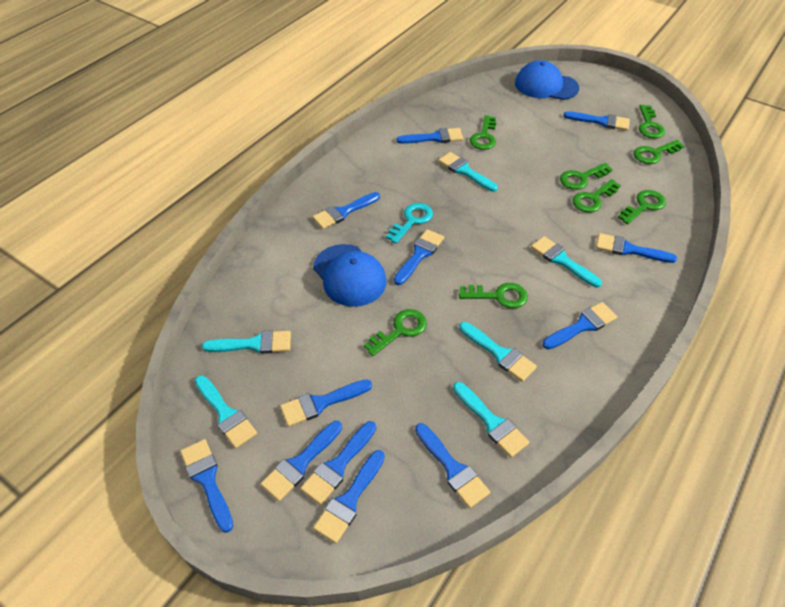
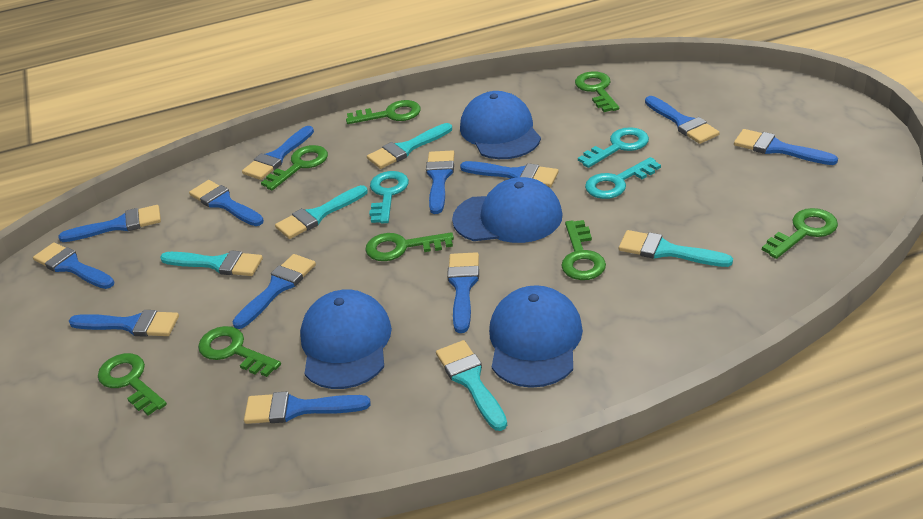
blue cap: [313,244,387,307] [515,60,579,100] = 2 -> [300,289,392,389] [452,177,563,243] [460,91,541,159] [489,285,583,388] = 4
turquoise brush: [195,375,257,448] [202,330,291,354] [438,152,498,192] [453,382,530,458] [459,322,537,382] [531,236,602,288] = 6 -> [160,250,263,276] [275,185,368,239] [367,123,452,169] [436,340,507,431] [619,230,733,267] = 5
turquoise key: [386,203,433,244] = 1 -> [369,171,409,223] [578,127,649,168] [585,157,661,199] = 3

